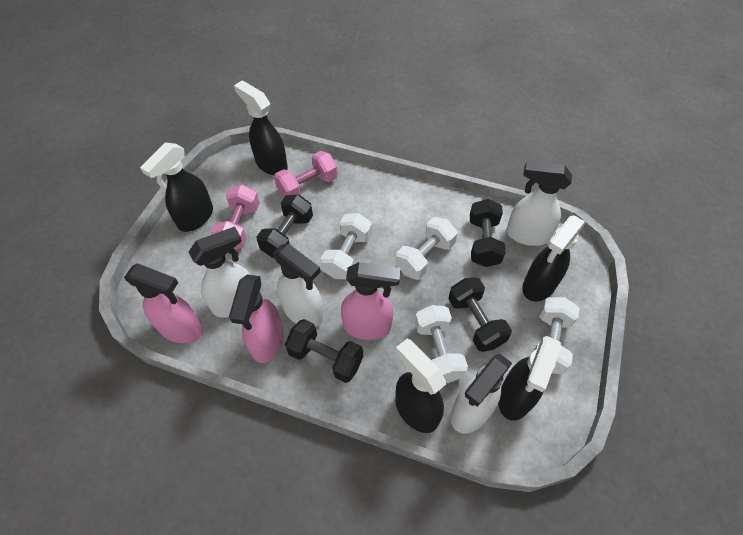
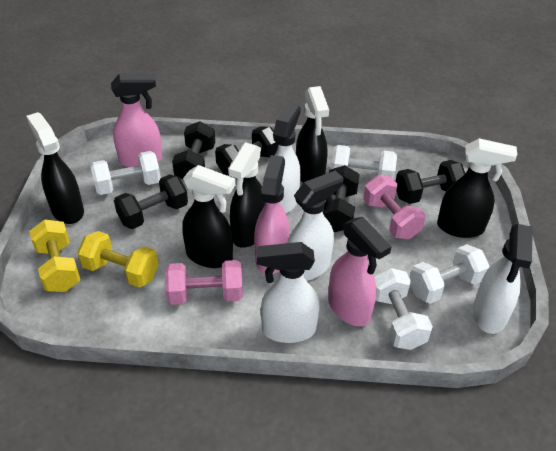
black dumbbell: [257,195,313,258] [285,319,363,383] [448,278,512,352] [470,199,506,267] = 4 -> [114,174,188,229] [172,121,215,180] [215,126,278,175] [322,165,360,232] [396,160,465,204] = 5
yellow dumbbell: none = 0 -> [29,219,81,292] [77,231,158,288] = 2

